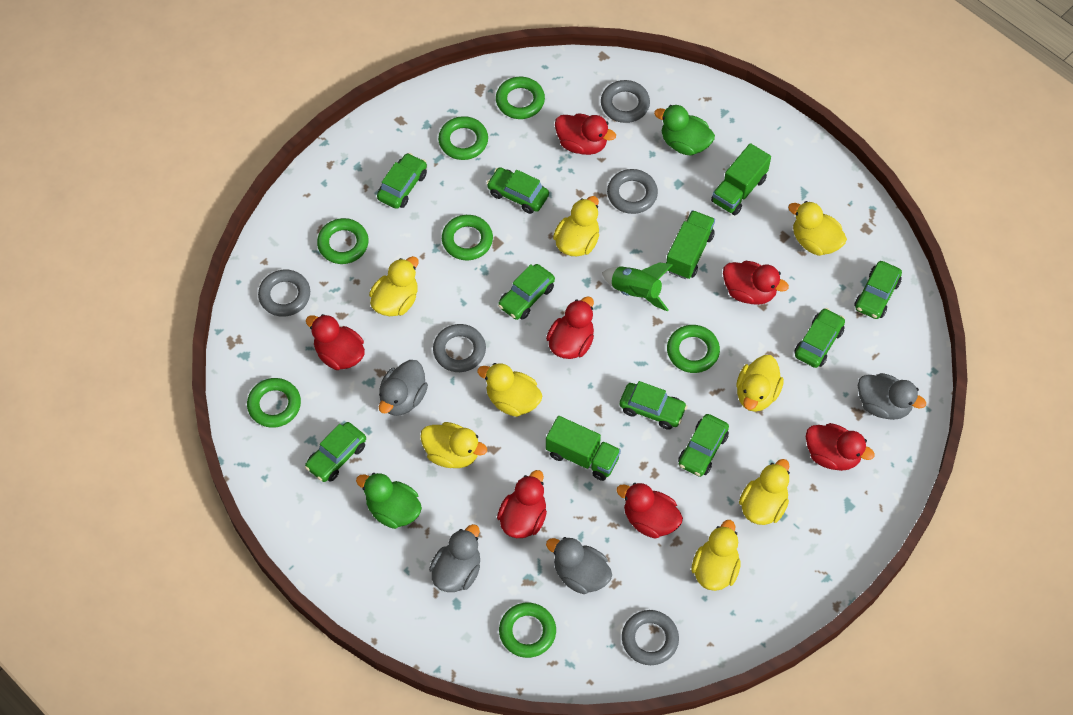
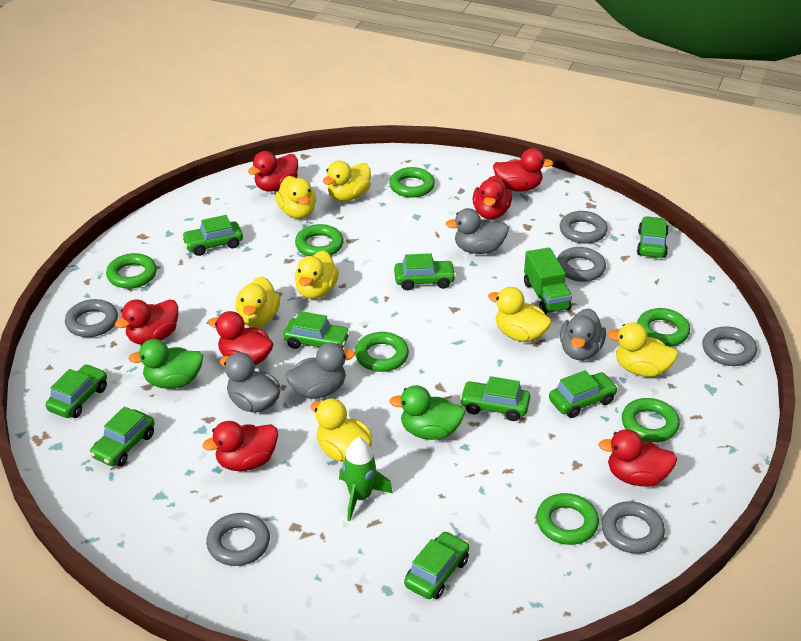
green car: [305,422,366,482] [377,153,427,209] [487,167,549,214] [498,264,555,320] [620,381,687,430] [678,414,729,477] [794,308,845,368] [854,261,902,319] = 8 -> [46,364,107,418] [90,406,155,467] [182,215,243,256] [283,311,350,349] [394,253,456,290] [404,531,469,599] [460,376,530,421] [549,370,618,418] [637,216,669,258] = 9
green truck: [546,416,621,481] [666,210,715,279] [711,143,771,215] = 3 -> [524,247,572,315] = 1
grey ring: [258,270,310,317] [433,324,486,372] [601,80,650,123] [607,169,658,214] [622,610,679,665] = 5 -> [65,299,118,337] [206,513,270,566] [557,247,606,282] [560,211,608,244] [601,501,665,554] [702,326,757,366] = 6
yellow duck: [369,256,418,316] [420,422,487,468] [477,363,542,417] [553,196,599,256] [691,520,741,591] [736,355,784,412] [739,459,790,525] [788,201,847,256] = 8 -> [236,276,280,327] [275,176,316,219] [295,251,339,299] [311,398,372,462] [323,161,371,201] [488,287,552,342] [607,322,678,377] = 7

